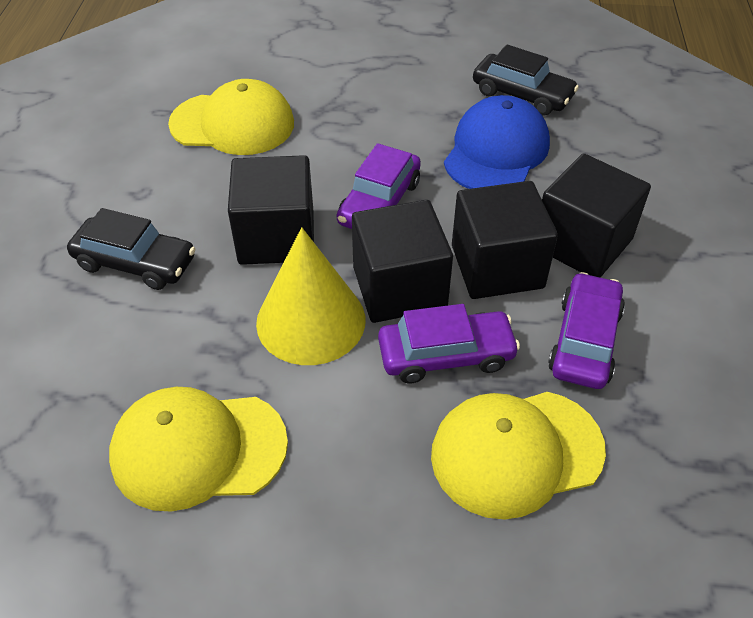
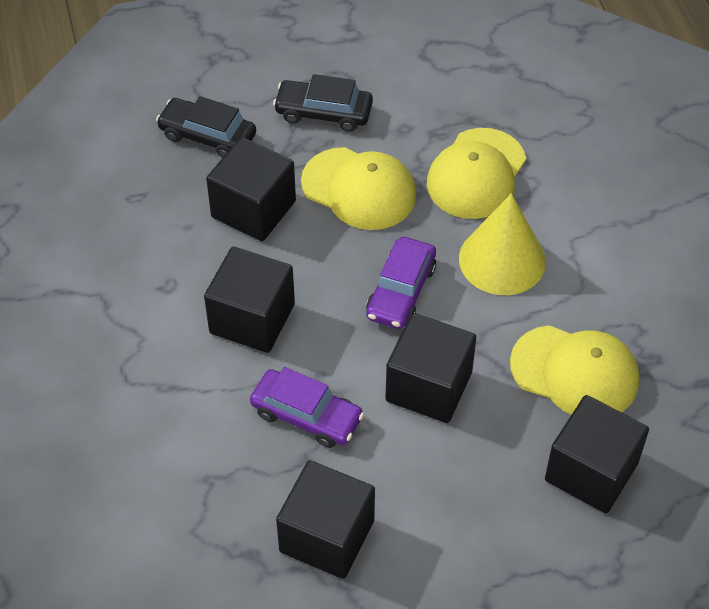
black cube: [228,155,314,265] [352,200,453,323] [452,181,558,299] [542,153,651,278] = 4 -> [204,247,295,353] [206,137,296,241] [276,460,375,579] [385,313,476,423] [545,395,649,513] = 5
blue cap: [444,95,550,189] = 1 -> none = 0
purple car: [337,143,421,229] [378,304,520,383] [548,272,625,389] = 3 -> [250,367,364,448] [366,237,436,329] = 2

